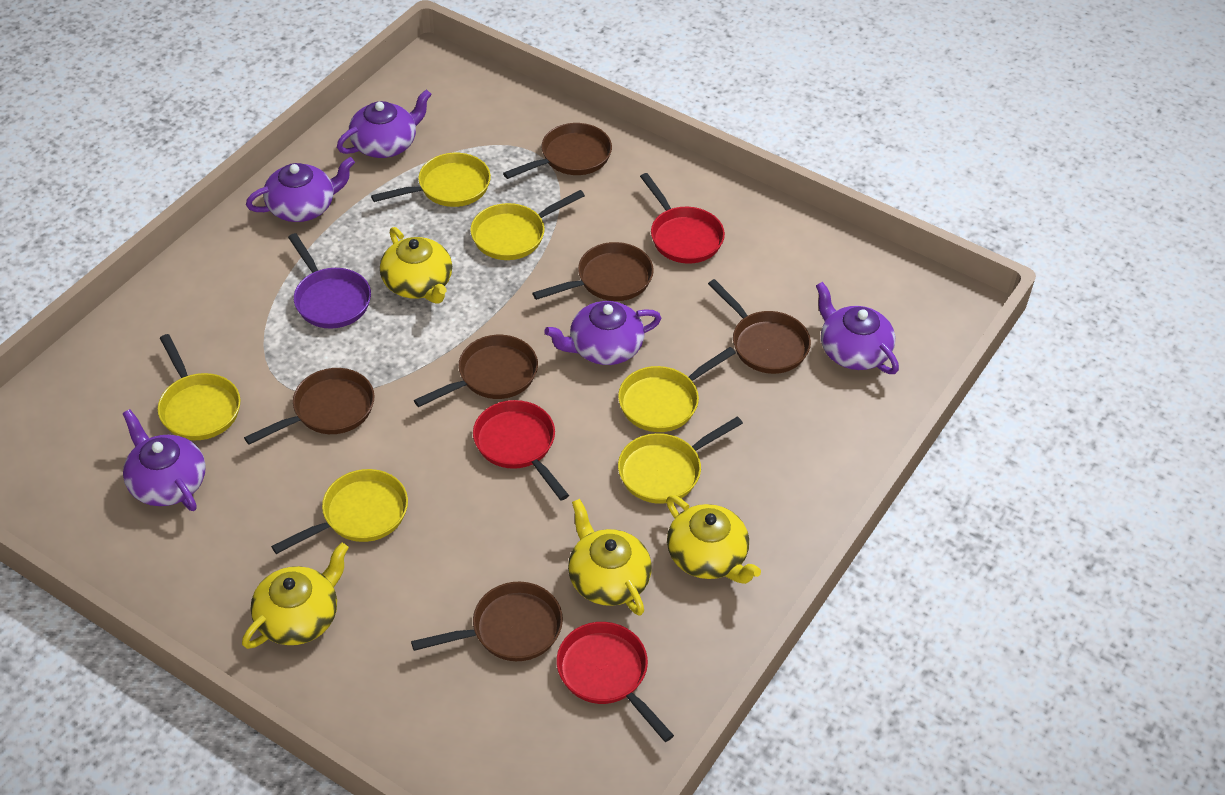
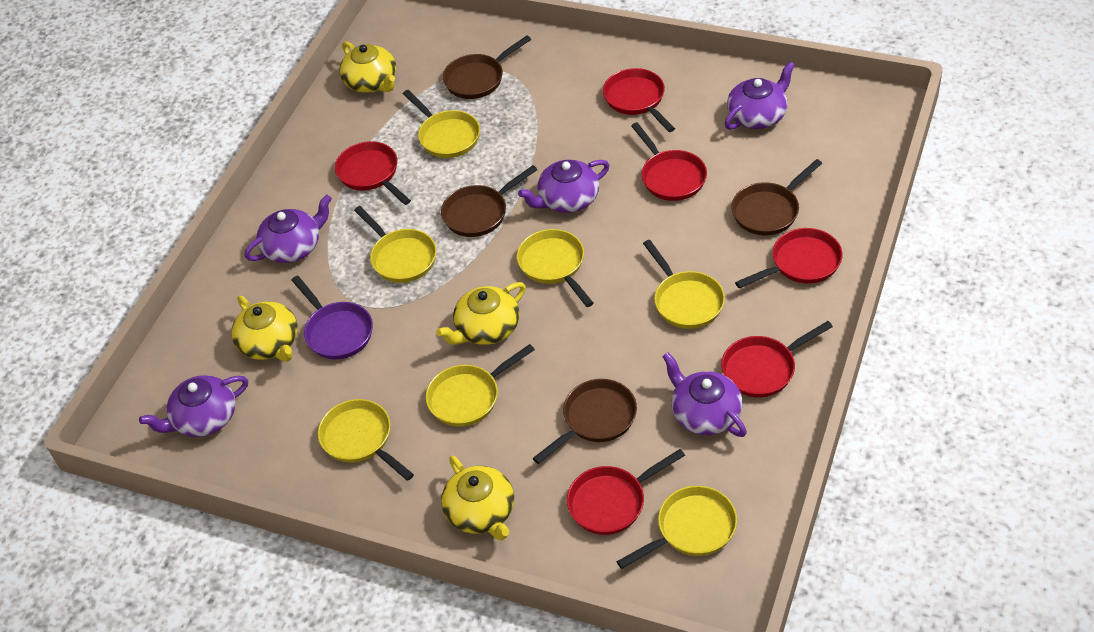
brown pan: [244,368,375,444] [411,582,563,661] [414,335,538,407] [503,123,612,179] [533,242,654,301] [708,279,811,374] = 6 -> [441,165,537,237] [443,35,531,99] [533,379,637,464] [731,159,822,235] = 4
red pan: [473,400,569,500] [557,622,674,742] [640,173,725,264] = 3 -> [335,141,411,205] [567,449,685,535] [603,68,675,132] [631,122,707,201] [721,321,833,398] [735,228,843,288] = 6
yellow pan: [158,334,240,440] [271,469,408,554] [371,153,491,207] [470,190,585,260] [618,347,736,432] [618,416,743,504] = 6 -> [318,399,414,481] [354,206,437,283] [403,90,480,158] [426,344,535,427] [517,229,594,307] [616,486,737,569] [643,240,725,329] = 7

